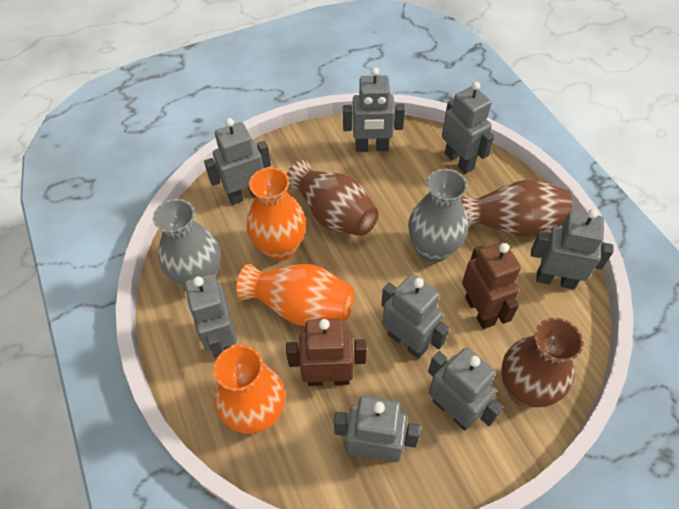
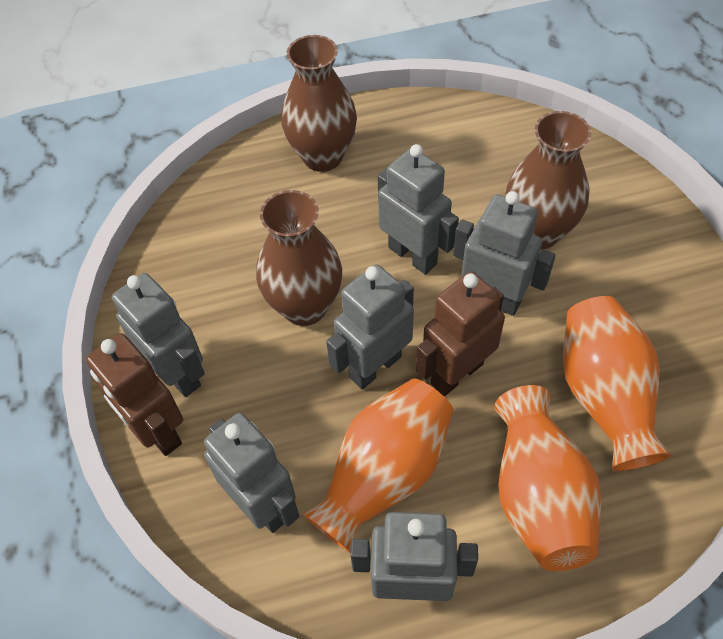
grey robot: [184,274,237,359] [204,118,271,205] [334,396,421,462] [343,67,405,152] [381,274,449,359] [428,347,503,431] [442,82,494,174] [531,209,613,289] = 8 -> [112,273,205,397] [204,413,299,533] [326,264,414,389] [350,512,478,601] [378,144,459,275] [453,191,556,316] = 6
grey vase: [153,199,221,287] [408,169,468,263] = 2 -> none = 0

